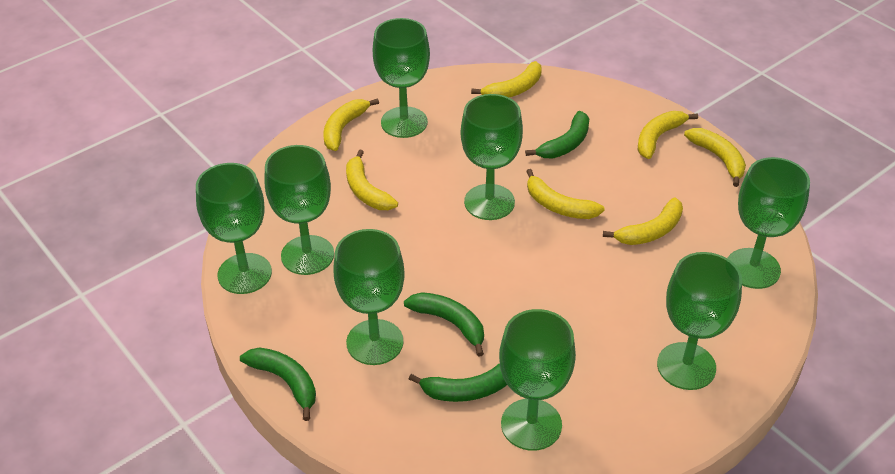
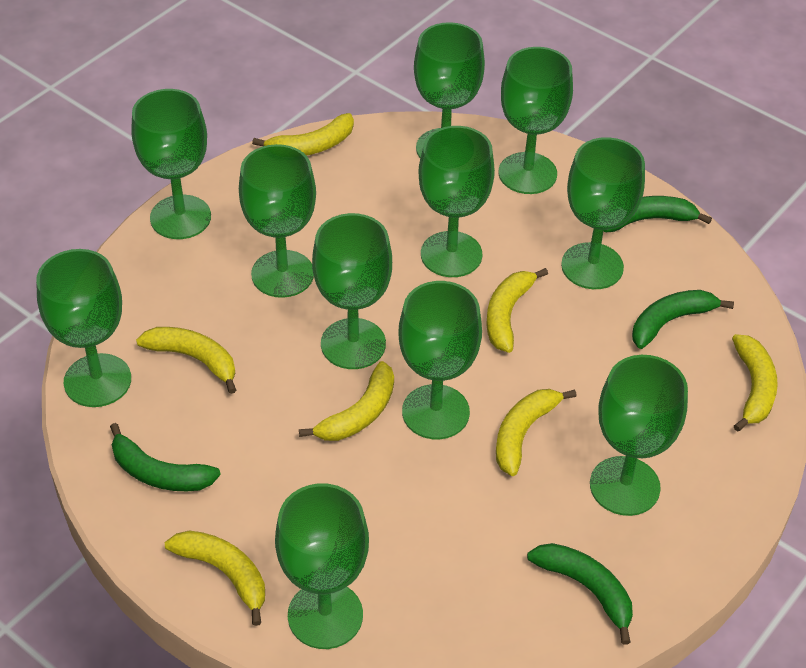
green goblet: [196,163,272,294] [264,145,334,275] [333,229,405,365] [373,18,430,138] [461,94,523,220] [499,309,576,451] [657,252,742,390] [727,157,810,289] = 8 -> [36,249,131,407] [131,89,211,239] [239,144,316,298] [275,483,369,649] [312,213,392,369] [399,281,482,439] [414,22,485,158] [419,126,495,277] [499,47,573,194] [561,137,645,289] [590,355,688,516] = 11

